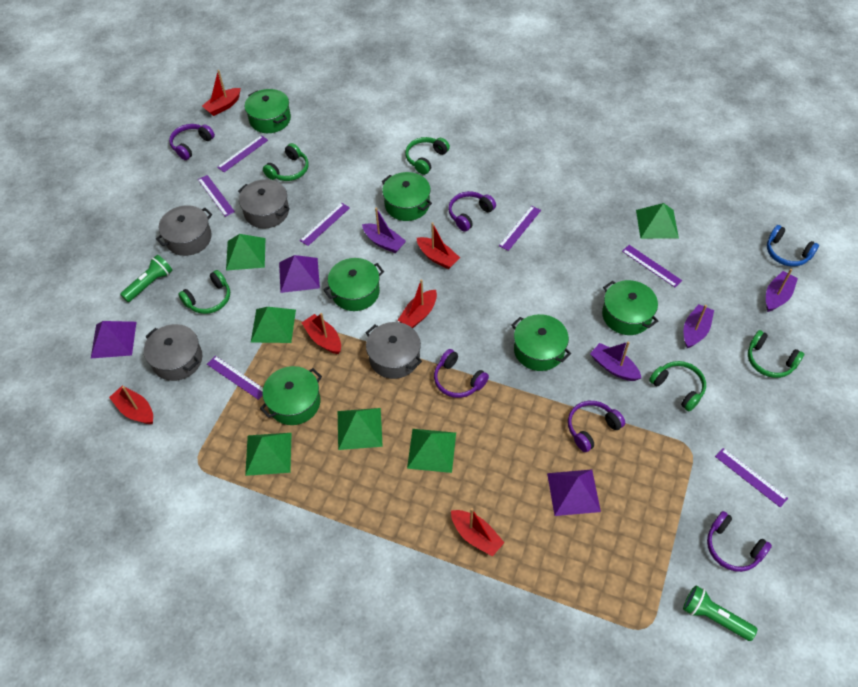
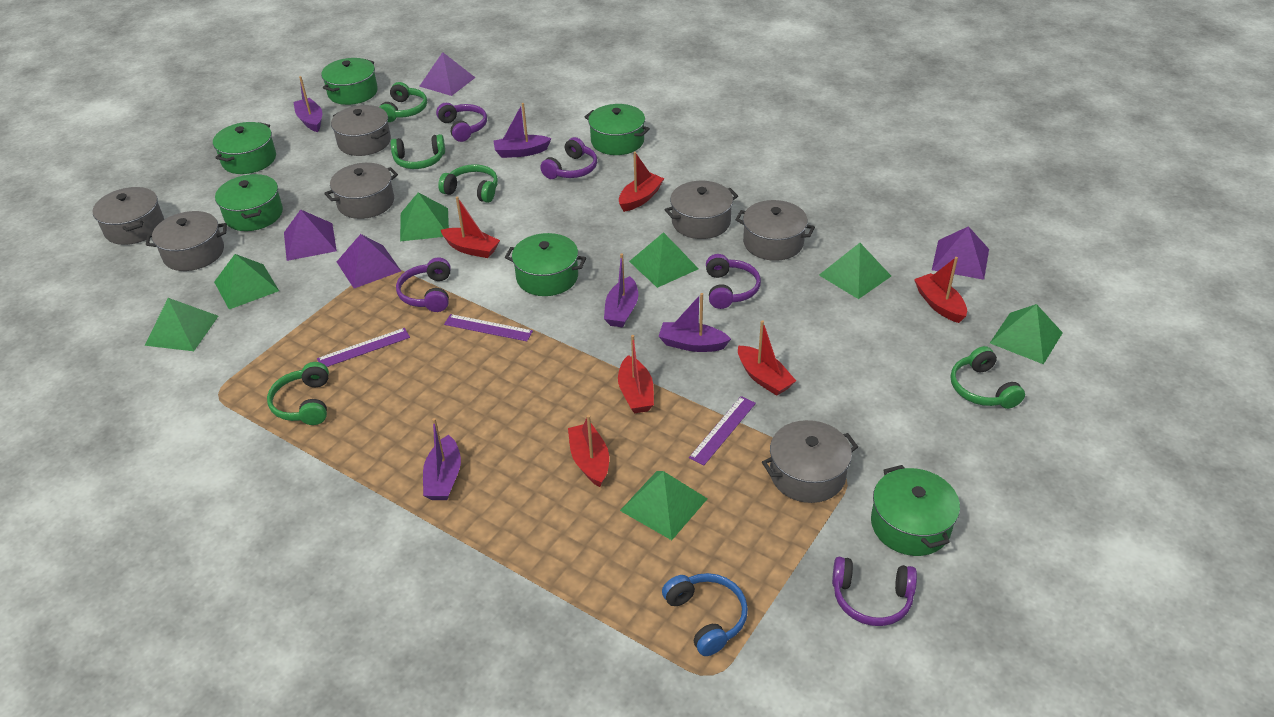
green flashlight: [120,255,172,302] [683,586,757,641] = 2 -> none = 0
green pyramid: [226,234,266,271] [245,433,292,476] [251,307,296,343] [338,408,383,450] [407,429,456,473] [636,203,679,239] = 6 -> [144,298,218,351] [214,254,279,309] [400,192,449,241] [620,471,708,540] [629,232,699,288] [819,243,891,299] [990,304,1063,364] = 7
grey pot: [144,324,202,381] [156,205,212,256] [238,179,290,229] [366,322,422,379] = 4 -> [92,187,164,245] [146,211,227,271] [324,163,398,219] [331,105,391,156] [665,181,738,239] [735,200,815,261] [762,420,858,503] = 7
purple boat: [362,208,406,253] [590,341,641,381] [684,304,714,348] [766,269,798,312] = 4 -> [293,76,322,132] [423,418,461,500] [494,103,552,158] [604,253,638,327] [658,293,731,352] = 5
purple pyramid: [91,321,136,358] [279,255,320,293] [547,469,601,516] = 3 -> [284,209,337,261] [337,234,401,288] [419,52,475,96] [932,226,989,280] = 4
purple ruler: [198,175,235,217] [207,356,263,400] [217,135,268,172] [300,203,350,246] [499,206,541,251] [622,245,682,287] [715,448,788,507] = 7 -> [317,328,410,367] [444,314,533,341] [689,396,756,465] = 3

